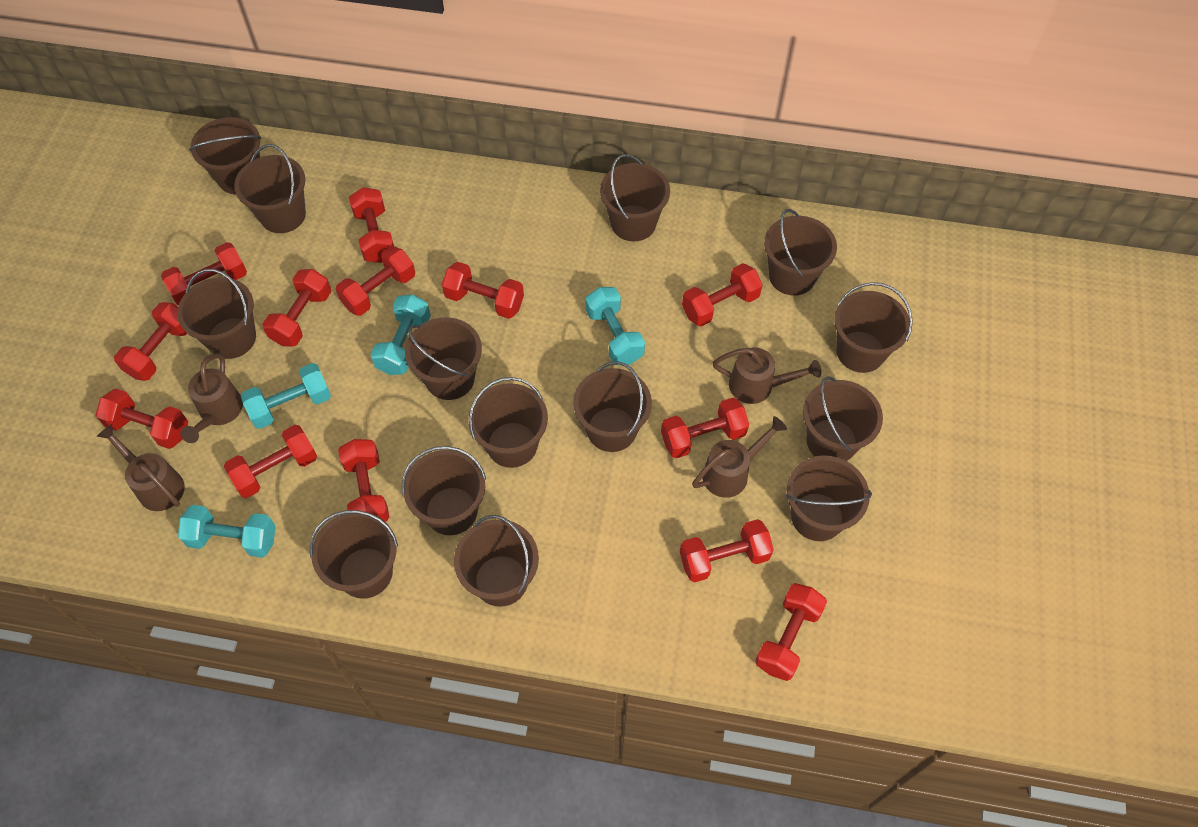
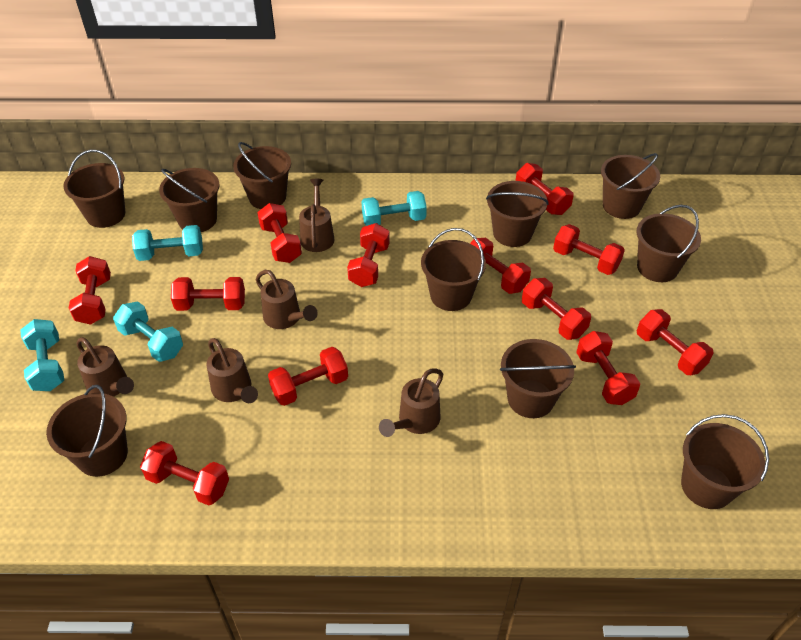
brown bucket: [177,269,256,359] [189,117,261,194] [234,144,306,233] [309,510,398,599] [401,446,486,535] [405,317,482,400] [454,515,539,607] [469,377,548,468] [573,361,652,452] [600,154,670,241] [764,209,837,296] [786,455,872,541] [803,376,883,461] [834,282,913,373] = 14 -> [46,385,128,477] [63,150,125,228] [159,168,220,232] [233,142,291,209] [421,228,486,311] [486,181,549,247] [500,339,576,418] [601,153,660,219] [637,205,701,282] [681,414,769,509] = 10
brown watering can: [97,424,185,511] [180,353,243,443] [692,416,787,498] [713,347,821,404] = 4 -> [76,337,134,397] [206,338,258,403] [256,270,318,329] [299,179,335,252] [379,368,443,437] = 5
red dumbbell: [96,388,188,449] [114,302,187,381] [161,242,247,305] [224,425,317,498] [263,269,331,347] [336,246,415,316] [338,439,389,522] [349,187,394,263] [442,262,524,319] [661,398,749,458] [680,519,774,582] [682,263,763,326] [755,583,827,681] = 13 -> [69,256,111,325] [140,441,229,506] [171,277,245,311] [257,203,302,263] [268,347,348,406] [347,223,390,287] [470,238,531,294] [515,163,574,215] [522,278,591,340] [553,224,625,275] [576,331,640,405] [637,309,714,375] = 12

